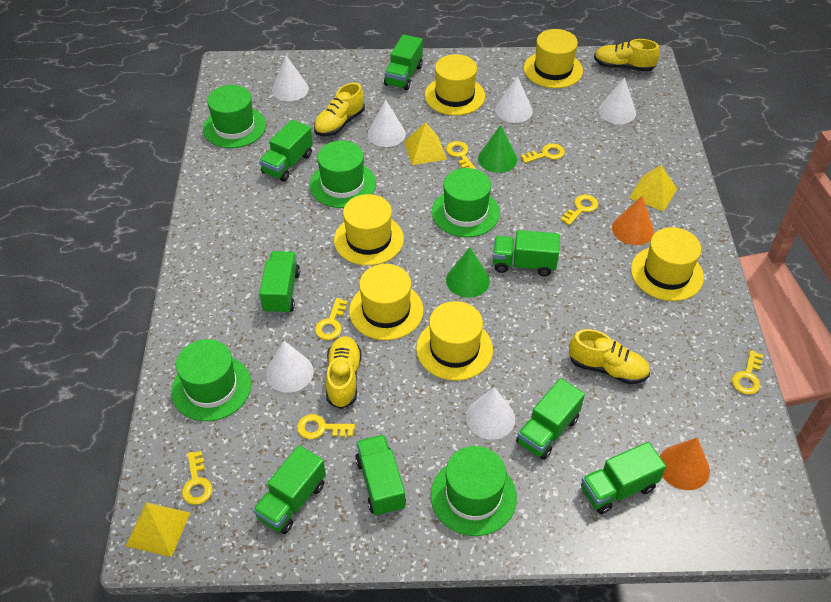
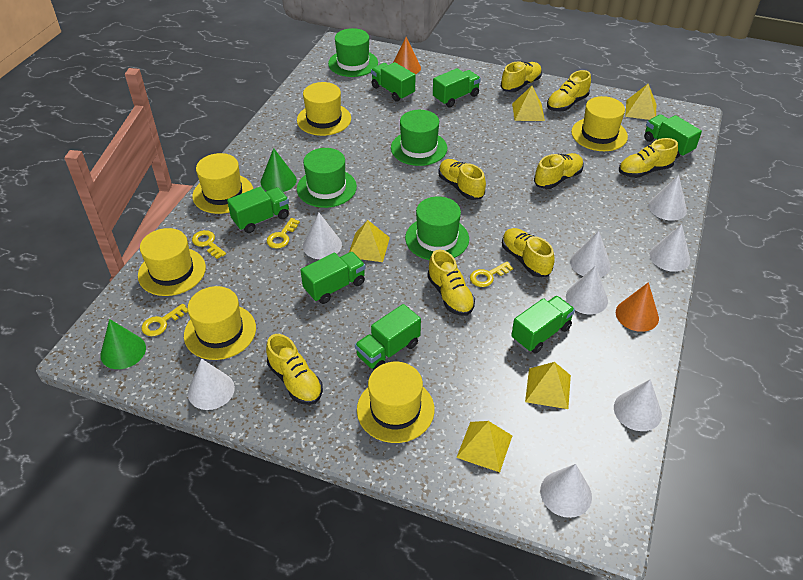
green hat: [171,339,251,421] [203,85,266,148] [310,141,376,208] [431,446,517,536] [432,168,500,237] = 5 -> [297,148,357,208] [328,28,378,77] [391,110,447,166] [405,196,469,260] = 4
green truck: [253,445,326,534] [259,119,313,182] [259,251,300,314] [355,435,406,516] [384,34,423,90] [493,230,560,276] [516,378,585,460] [581,442,666,514] = 8 -> [227,187,289,233] [301,252,366,304] [355,304,421,370] [371,62,415,102] [433,68,481,107] [511,296,575,354] [644,114,702,158] = 7
white cone: [266,341,314,393] [272,56,309,101] [367,100,406,147] [466,387,515,440] [495,76,533,123] [598,77,636,124] = 6 -> [188,358,235,410] [303,213,342,259] [540,464,592,518] [566,266,608,315] [570,231,611,278] [614,379,662,431] [649,175,687,221] [650,224,690,272] = 8
yellow key: [182,451,213,505] [297,414,355,439] [315,298,348,340] [446,141,476,169] [521,143,565,163] [561,194,598,225] [732,350,763,395] = 7 -> [141,304,188,336] [192,230,226,259] [267,218,300,249] [470,262,513,287] = 4
yellow pyramid: [126,502,190,557] [404,122,447,165] [629,165,677,212] = 3 -> [349,220,390,262] [456,421,512,472] [512,86,545,121] [525,362,571,409] [625,84,656,120] = 5
yellow shoe: [314,83,365,136] [326,336,362,409] [569,329,650,384] [594,39,660,72] = 4 -> [266,334,323,405] [427,250,475,316] [438,159,486,200] [501,61,542,92] [502,228,555,277] [534,153,584,189] [547,70,591,111] [619,138,678,178] = 8

